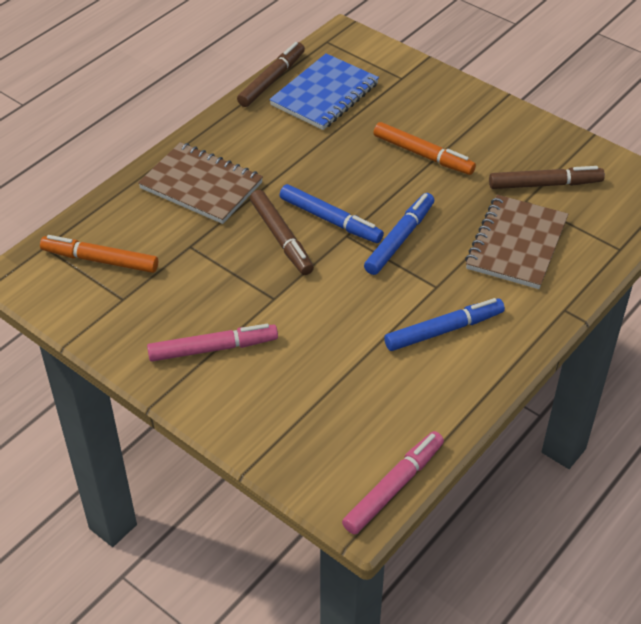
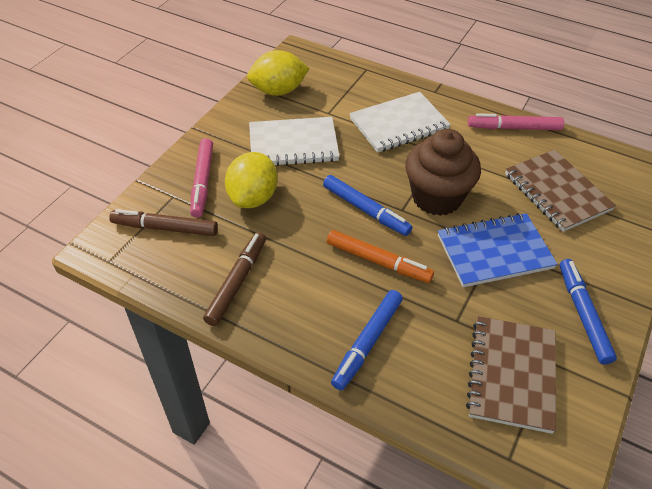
brown cupcake: none = 0 -> [405,129,481,216] = 1
brown marker: [237,42,305,107] [250,190,314,275] [489,166,605,189] = 3 -> [109,209,218,236] [203,232,266,326] = 2
orange marker: [40,235,158,273] [373,122,476,175] = 2 -> [327,230,434,283] = 1
white notebook: none = 0 -> [249,117,340,166] [349,92,451,153] = 2
yellow lemon: none = 0 -> [225,152,277,208] [247,50,310,96] = 2

